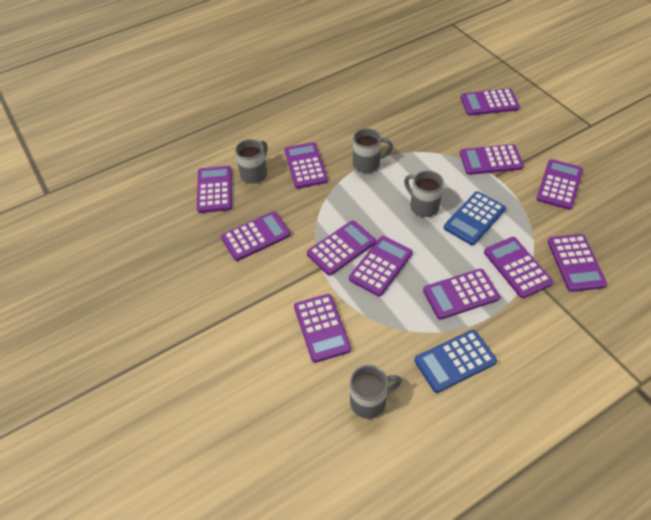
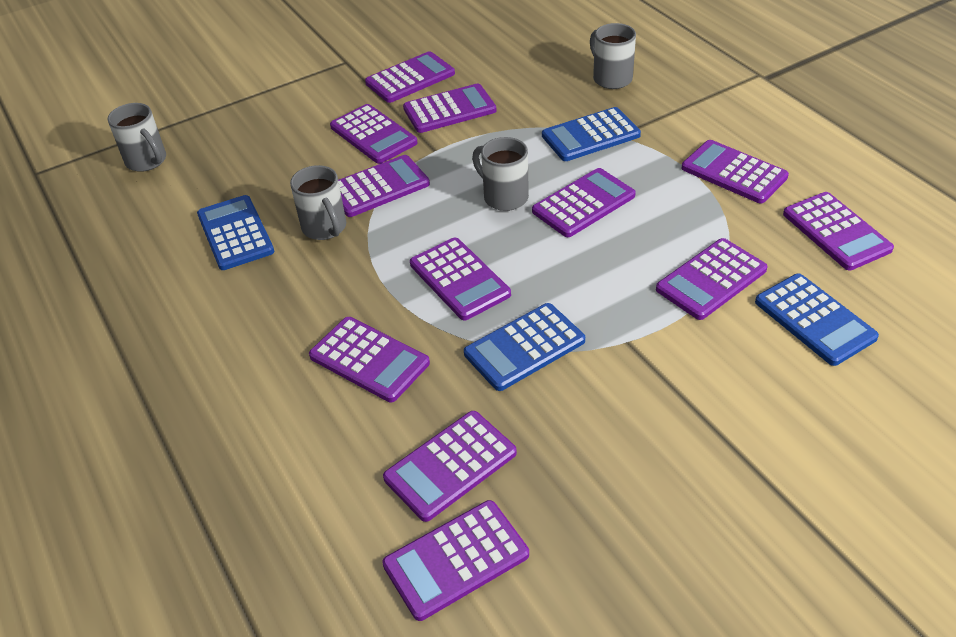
blue calculator: [414,330,497,393] [444,191,506,245] = 2 -> [197,195,274,270] [464,303,585,391] [542,107,641,161] [755,274,879,366] = 4

